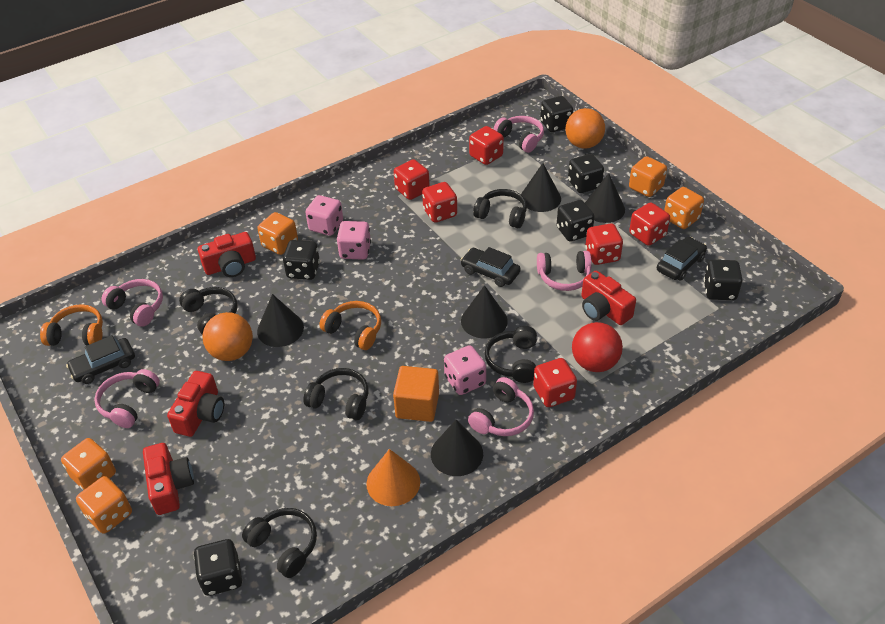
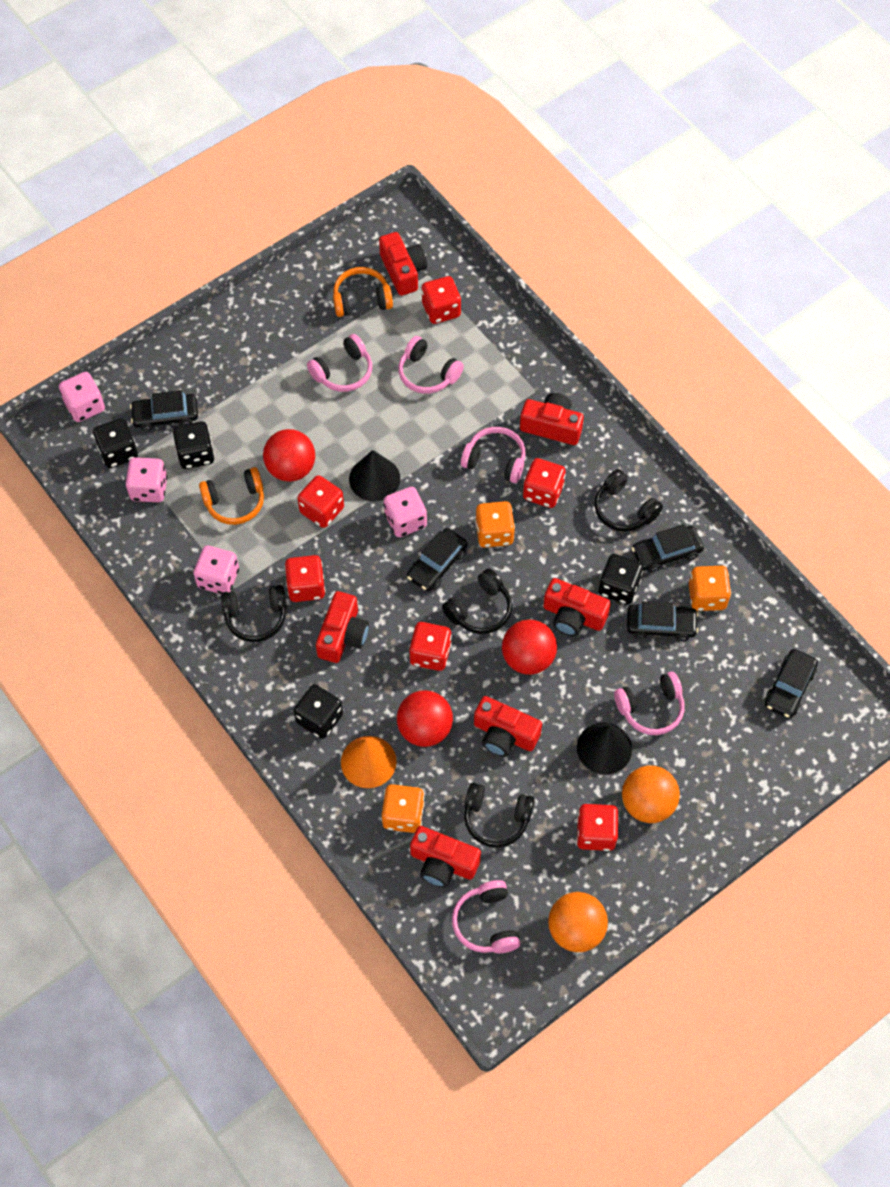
black car: [66,335,135,384] [461,247,521,287] [657,237,707,281] = 3 -> [130,390,198,431] [407,528,468,592] [627,601,698,641] [632,524,704,573] [764,649,818,718] = 5
black cone: [257,294,304,347] [431,420,483,476] [461,285,508,339] [521,163,561,212] [585,173,625,223] = 5 -> [349,450,400,501] [577,723,632,775] = 2
black dice: [194,539,242,596] [283,240,320,280] [540,96,573,132] [557,200,595,242] [568,154,604,193] [704,260,743,300] = 6 -> [93,418,138,468] [173,421,215,469] [294,684,343,739] [598,554,643,605] = 4
black headphones: [179,287,238,335] [242,508,317,578] [303,368,368,420] [473,189,527,228] [485,326,537,383] = 5 -> [221,585,287,642] [442,569,512,634] [464,783,534,848] [594,469,663,532] = 4
orange cube: [393,366,439,422] = 1 -> none = 0
orange dice: [61,438,116,490] [76,476,132,534] [257,212,298,255] [629,156,667,197] [664,187,704,229] = 5 -> [382,784,425,833] [475,501,515,548] [689,566,731,611] = 3
pink dice: [305,195,343,236] [337,221,371,260] [444,345,486,395] = 3 -> [59,372,105,422] [126,457,168,502] [193,546,239,594] [384,487,427,537] = 4
red ball: [572,322,623,372] = 1 -> [263,429,315,482] [397,690,453,747] [502,619,557,675] = 3
red camera: [143,443,194,515] [167,371,224,437] [198,232,256,277] [581,271,636,325] = 4 -> [316,591,369,663] [379,232,427,296] [410,826,481,888] [474,696,542,757] [520,393,584,445] [543,578,611,636] = 6

